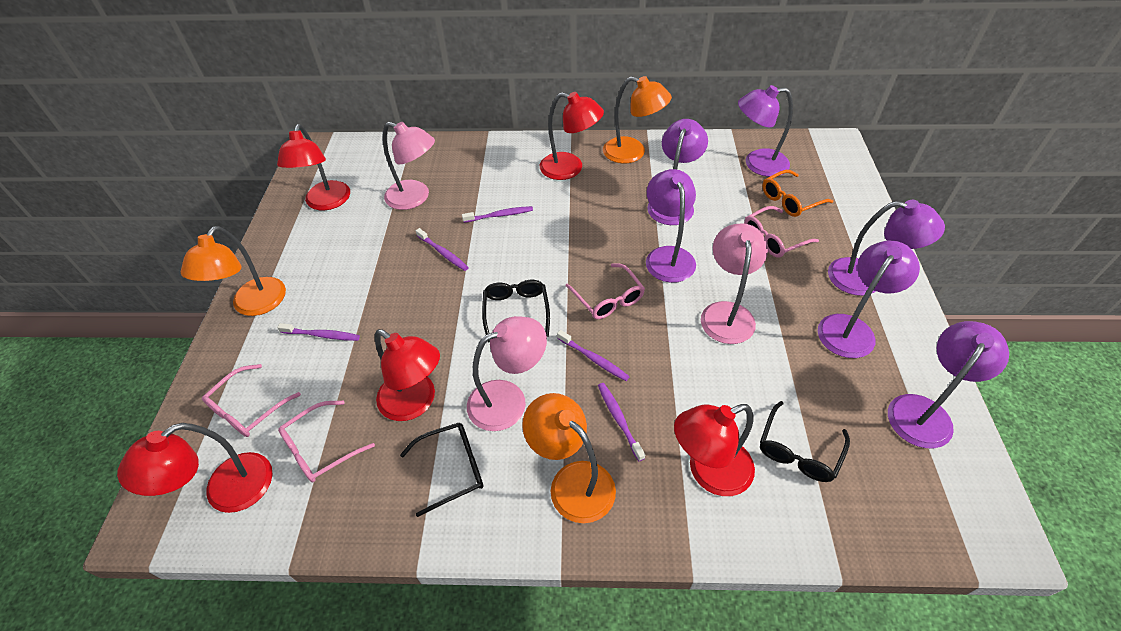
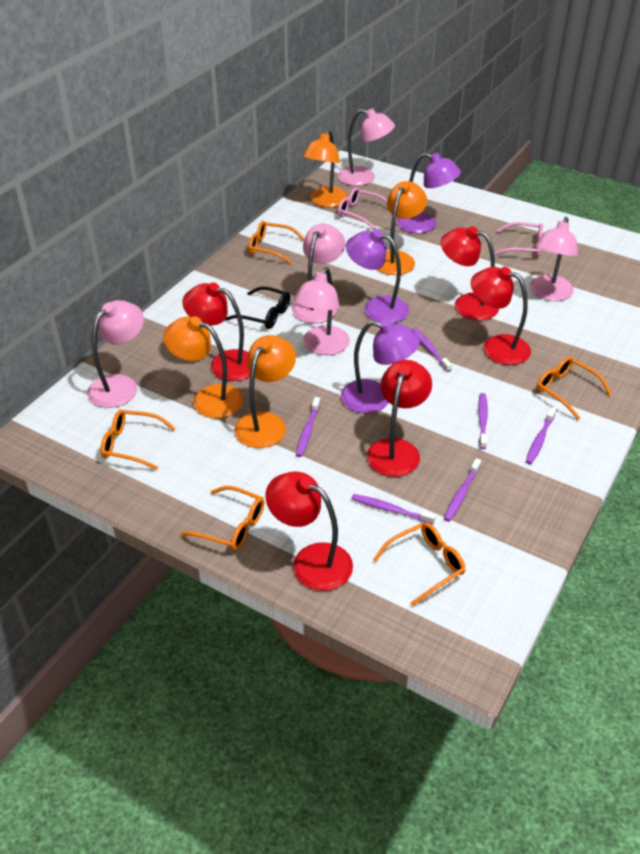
black glasses: [400,423,483,517] [482,280,550,343] [760,401,850,482] = 3 -> [225,286,290,329] = 1
orange glasses: [762,170,833,217] = 1 -> [100,410,176,470] [181,486,264,551] [249,221,305,264] [373,522,465,607] [536,357,612,420] = 5
orange lamp: [181,226,286,316] [522,393,616,523] [603,76,672,163] = 3 -> [163,317,243,418] [234,335,296,448] [303,130,348,207] [377,181,427,275] = 4
pink glasses: [202,364,301,437] [278,401,375,482] [566,263,645,319] [744,206,819,258] = 4 -> [338,187,387,230] [494,222,543,257] = 2
pink lamp: [383,122,435,210] [467,316,547,431] [701,223,768,344] = 3 -> [87,300,144,408] [292,224,345,323] [294,267,350,355] [338,108,395,186] [530,217,578,301] = 5
purple lamp: [646,169,696,283] [647,119,708,225] [738,85,793,177] [818,240,920,358] [828,200,945,296] [888,321,1009,448] = 6 -> [341,320,420,414] [346,229,409,323] [397,153,461,233] = 3
purple toothbrush: [277,323,360,341] [416,228,469,271] [462,206,533,223] [557,330,630,381] [598,383,645,461] = 5 -> [296,397,320,457] [352,494,436,524] [412,327,452,372] [444,458,481,522] [478,393,488,449] [526,407,556,464] = 6

